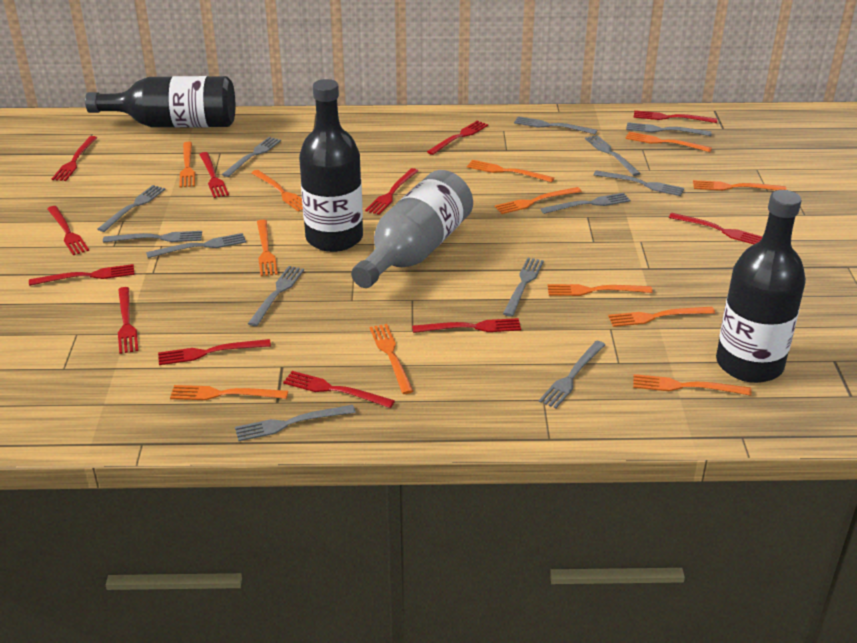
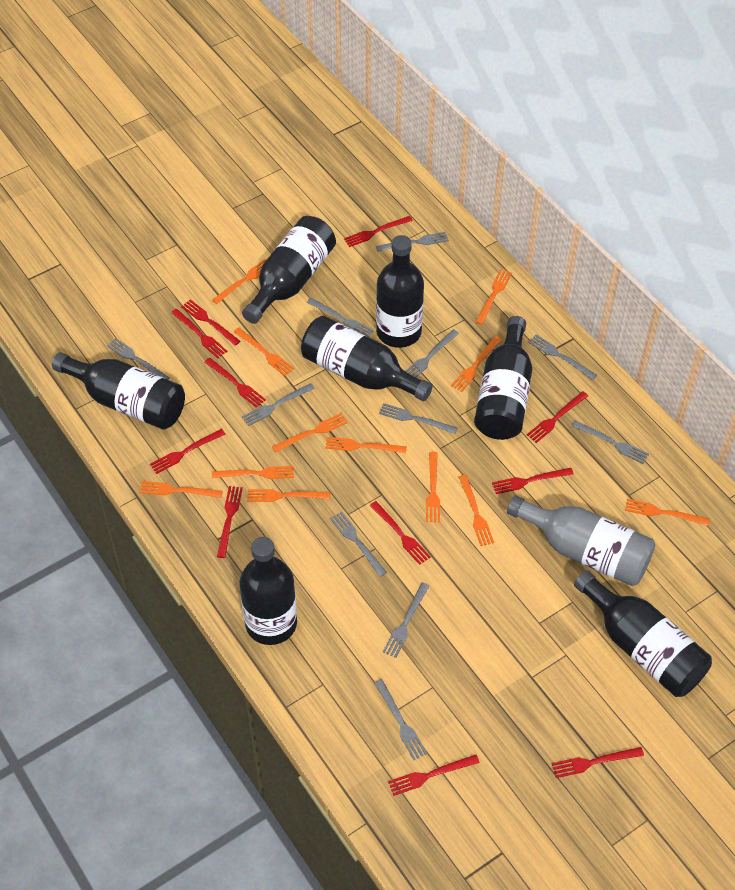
black bottle: [85,76,235,128] [299,79,363,252] [716,190,806,383] = 3 -> [52,352,185,429] [239,537,297,645] [242,216,336,324] [301,316,433,401] [376,235,424,348] [474,316,532,440] [574,570,712,697] = 7
grey fork: [98,185,166,232] [103,231,202,243] [146,233,246,258] [222,137,281,177] [235,405,356,441] [248,266,304,326] [503,258,544,317] [514,116,597,134] [539,340,605,409] [541,193,630,214] [585,135,641,176] [594,170,684,196] [626,122,712,136] = 13 -> [107,338,170,380] [242,383,315,426] [307,298,374,337] [330,511,387,577] [374,679,427,760] [376,232,449,252] [379,403,457,434] [383,582,429,658] [405,329,459,378] [528,334,597,380] [572,421,649,464] = 11
red fork: [29,264,134,286] [47,206,89,255] [52,136,97,181] [118,287,138,354] [158,339,271,365] [199,152,229,198] [283,371,395,408] [365,168,418,215] [412,318,521,333] [427,121,488,155] [633,110,717,123] [669,213,763,244] = 12 -> [150,429,225,474] [171,309,228,359] [181,299,240,346] [204,358,266,408] [217,486,243,558] [344,216,413,247] [370,501,431,565] [388,755,480,796] [492,468,574,494] [527,391,588,443] [551,747,644,778] = 11

